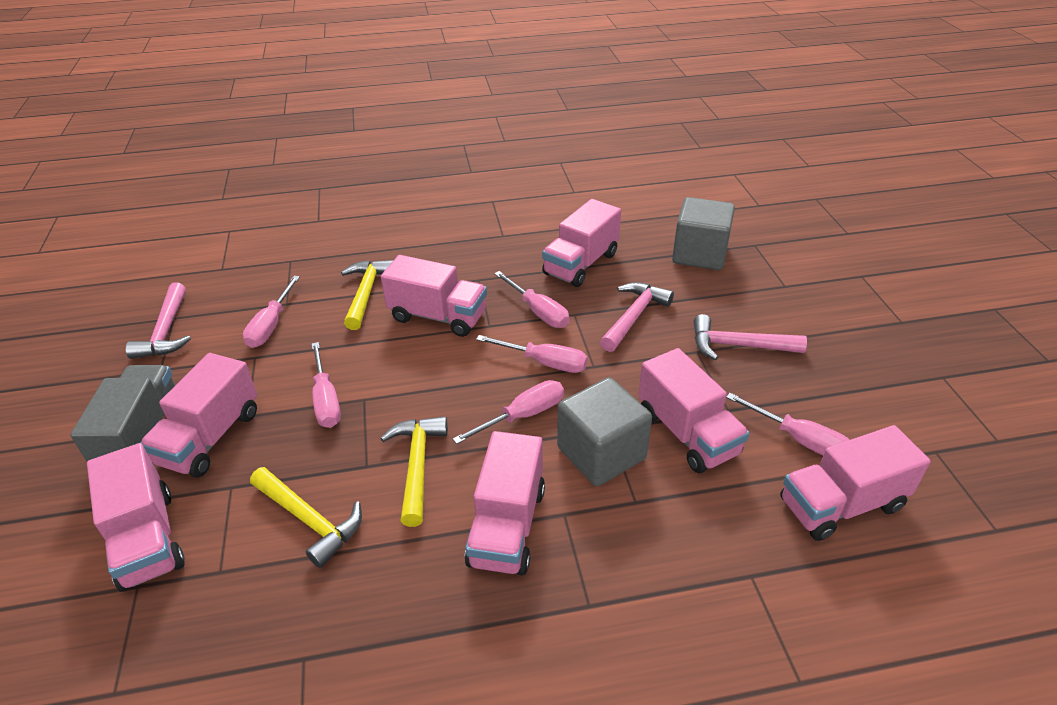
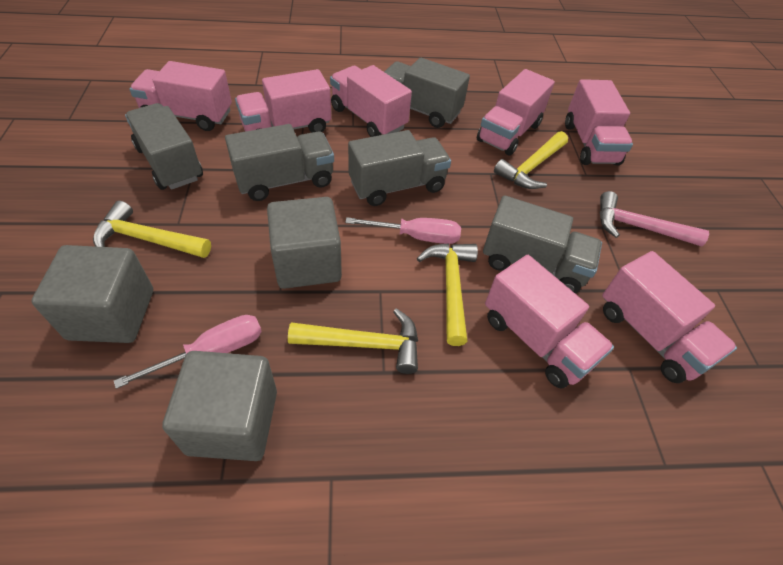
grey cube: [557,377,652,486] [672,197,735,270] = 2 -> [31,245,153,343] [162,351,277,461] [267,197,342,289] = 3
grey truck: [70,365,175,461] = 1 -> [125,103,203,190] [225,124,334,201] [348,130,451,206] [384,58,470,128] [483,195,602,294] = 5
pink hammer: [126,282,191,359] [600,282,674,352] [693,314,807,360] = 3 -> [600,191,709,247] = 1
pink screwdriver: [243,276,300,348] [311,342,341,428] [453,380,564,444] [476,335,588,373] [494,271,569,328] [726,393,849,456] = 6 -> [114,315,262,389] [345,217,461,244] = 2
yellow hammer: [250,467,362,568] [341,260,393,330] [380,416,448,527] = 3 -> [93,201,211,258] [288,308,418,374] [417,243,478,346] [494,131,568,189] = 4

